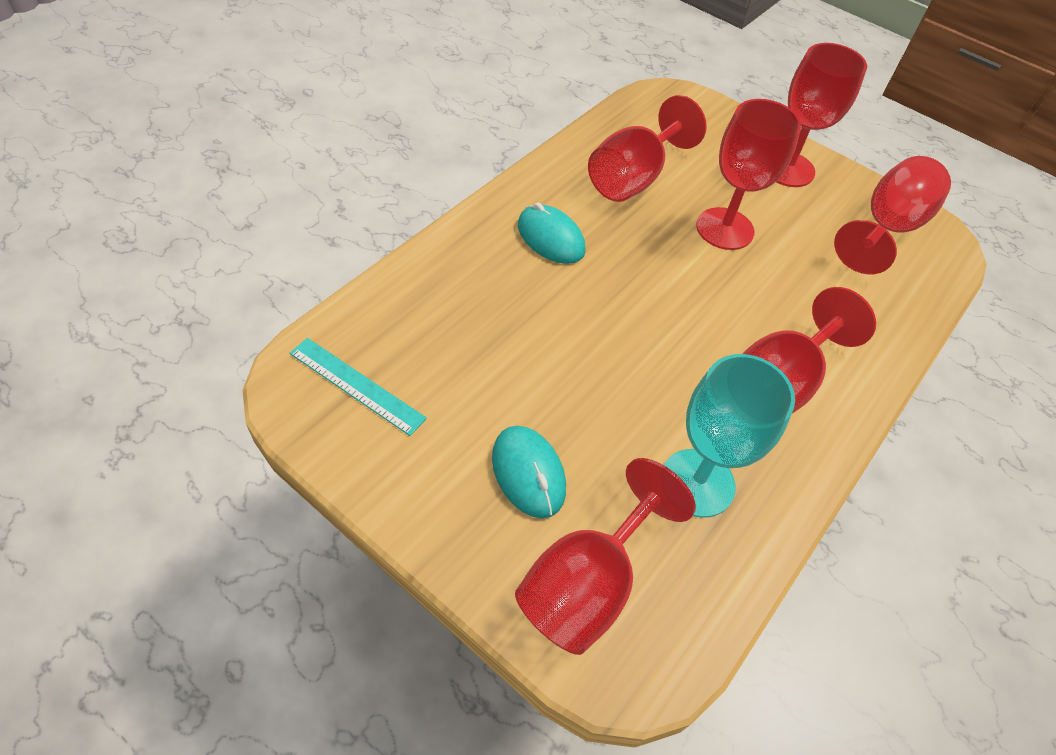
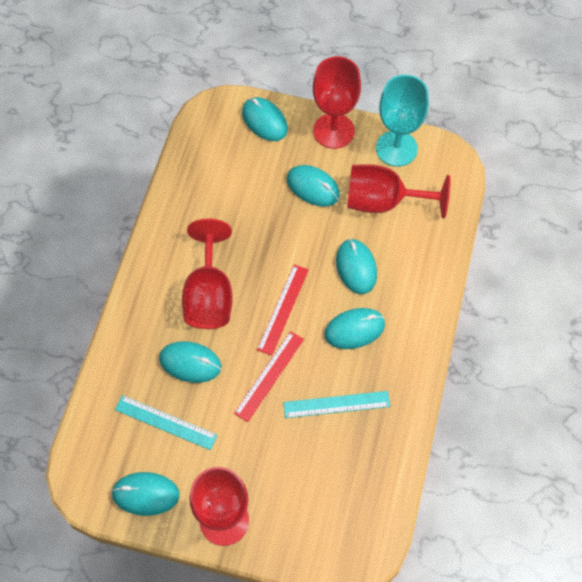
red goblet: [515,458,696,655] [588,95,707,202] [696,99,801,250] [743,287,876,414] [776,43,867,187] [834,156,951,274] = 6 -> [182,219,233,329] [190,467,249,546] [313,56,361,149] [347,164,450,219] = 4
red ruler: none = 0 -> [234,331,304,422] [257,264,309,356] = 2
turquoise mouse: [492,426,566,518] [518,203,586,264] = 2 -> [111,472,180,516] [159,341,221,383] [242,97,288,141] [287,165,340,207] [324,308,385,349] [336,239,377,294] = 6
turquoise ruler: [290,338,427,436] = 1 -> [115,395,218,450] [283,391,390,418] = 2

